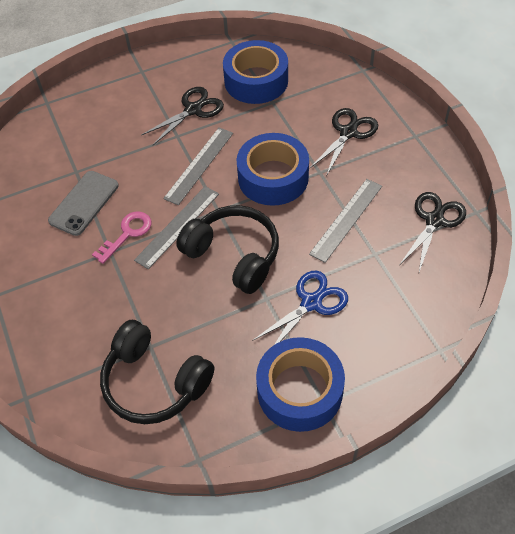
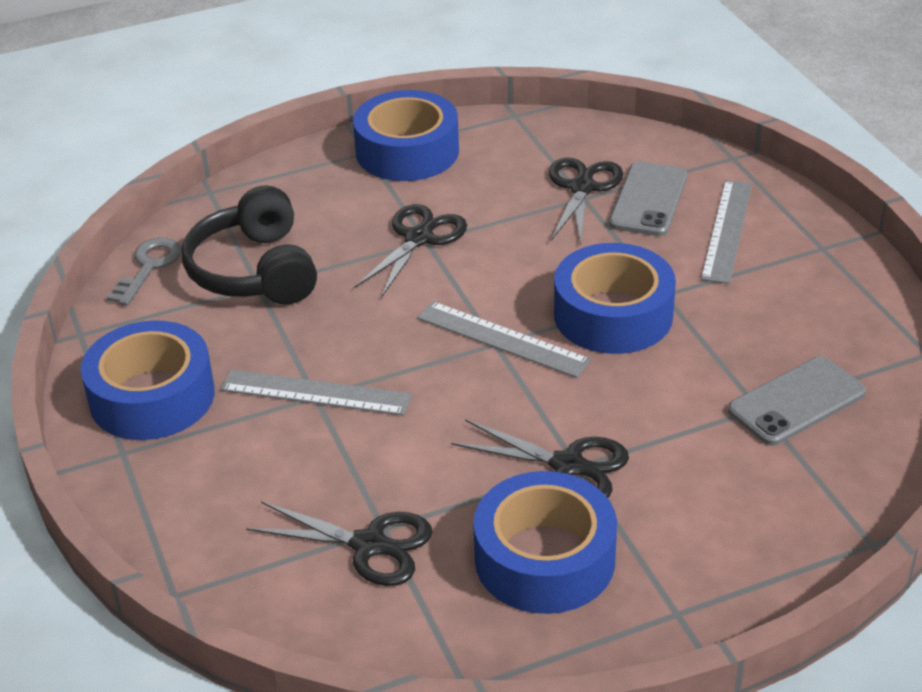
black headphones: [100,320,214,424] [176,205,279,294] = 2 -> [182,185,317,305] = 1
black scissors: [141,87,224,145] [310,108,378,176] [400,192,466,272] = 3 -> [246,501,432,586] [354,204,467,298] [451,419,629,498] [549,158,623,245] = 4
blue scissors: [252,271,348,345] = 1 -> none = 0
blue tape: [223,40,288,104] [237,133,309,206] [256,337,345,432] = 3 -> [81,320,215,440] [353,90,459,181] [473,471,617,614] [554,243,676,354] = 4
grey key: none = 0 -> [106,238,182,305] = 1
grey phone: [48,171,119,236] = 1 -> [609,162,687,236] [728,356,866,445] = 2
pink key: [92,212,152,264] = 1 -> none = 0

